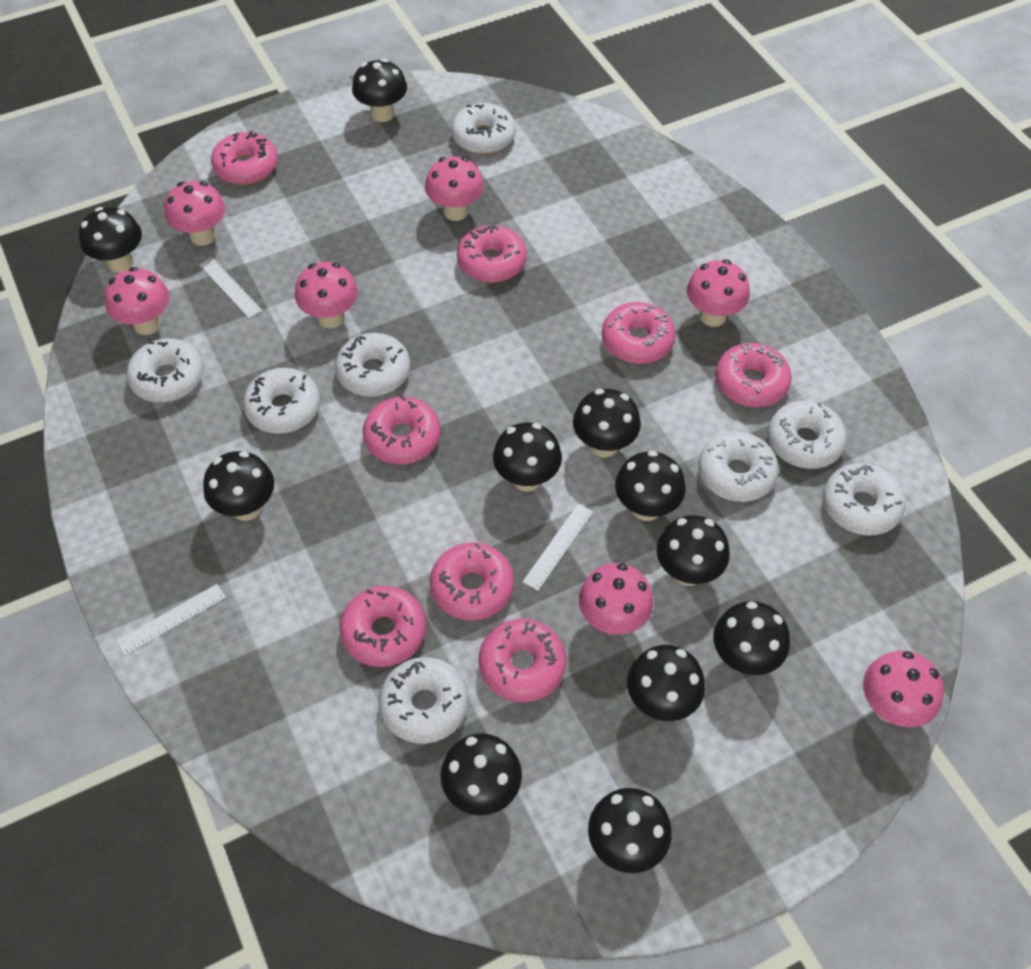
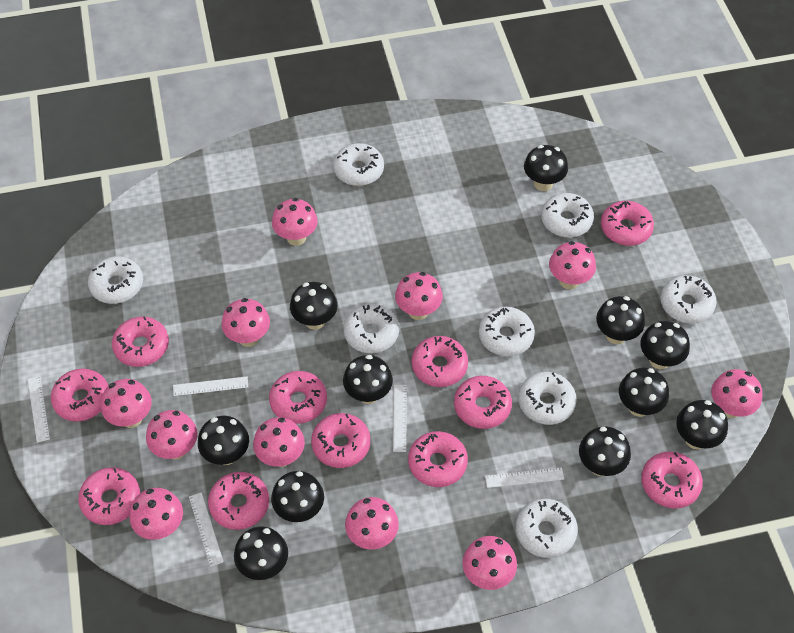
pink donut: [211,131,278,185] [340,586,426,667] [363,395,440,464] [430,542,514,621] [457,225,527,283] [479,619,566,702] [602,302,676,364] [715,343,792,407] = 8 -> [51,369,108,421] [78,467,140,525] [112,316,169,367] [208,472,269,530] [269,371,327,424] [311,413,370,468] [408,431,468,487] [412,336,468,387] [454,376,512,429] [601,201,654,246] [641,452,703,509] = 11
pink mushroom: [105,267,170,335] [165,181,225,246] [295,262,358,328] [425,157,484,221] [579,563,654,635] [687,260,750,327] [863,650,944,727] = 7 -> [101,379,152,428] [129,488,183,540] [146,410,198,460] [222,298,270,347] [253,417,305,467] [272,198,318,246] [345,497,399,550] [395,272,443,320] [462,536,517,590] [549,241,596,289] [711,369,762,418] = 11
white ruler: [117,584,226,655] [199,257,262,318] [523,504,593,591] = 3 -> [28,376,50,443] [173,376,248,396] [189,492,224,567] [393,385,407,452] [485,467,564,488] = 5

